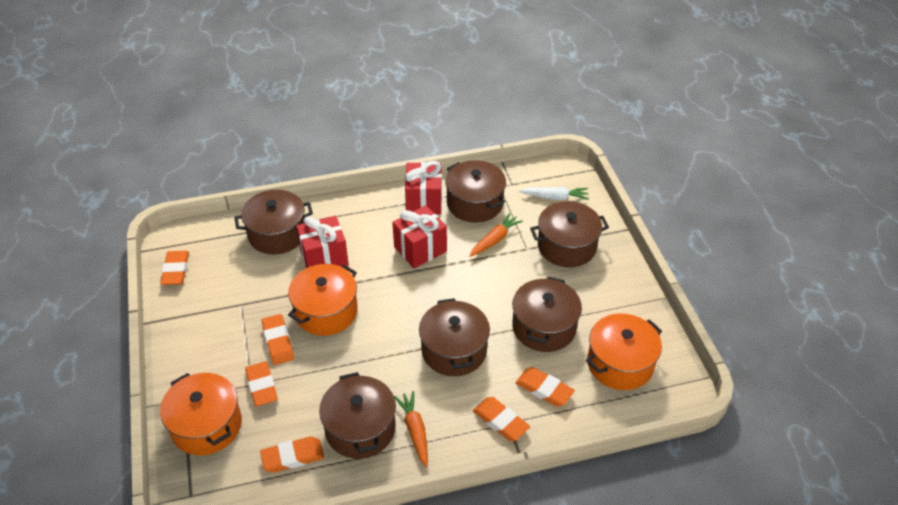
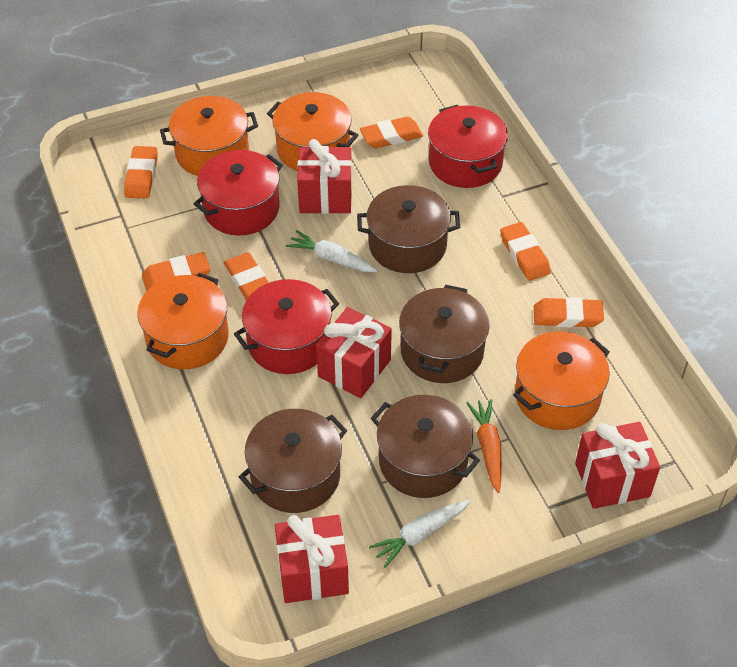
brown pot: [234,190,313,255] [319,372,396,459] [419,298,490,376] [445,160,506,223] [512,276,582,352] [530,201,609,267] = 6 -> [239,409,347,513] [357,185,460,273] [371,395,480,498] [399,285,490,383] = 4
orange carrot: [394,391,428,467] [469,213,523,257] = 2 -> [466,399,502,493] = 1
orange pot: [160,373,242,455] [288,264,358,336] [586,313,662,390] = 3 -> [137,273,229,370] [160,96,258,176] [267,92,358,171] [513,332,610,430] = 4
red gift: [296,216,349,268] [392,205,447,269] [405,161,442,214] = 3 -> [275,515,349,603] [297,139,352,214] [316,307,392,398] [575,422,660,509] = 4
red pot: none = 0 -> [193,150,283,236] [234,279,339,374] [428,105,508,188] = 3
white carrot: [519,187,589,200] = 1 -> [286,230,378,272] [369,500,471,568] = 2

